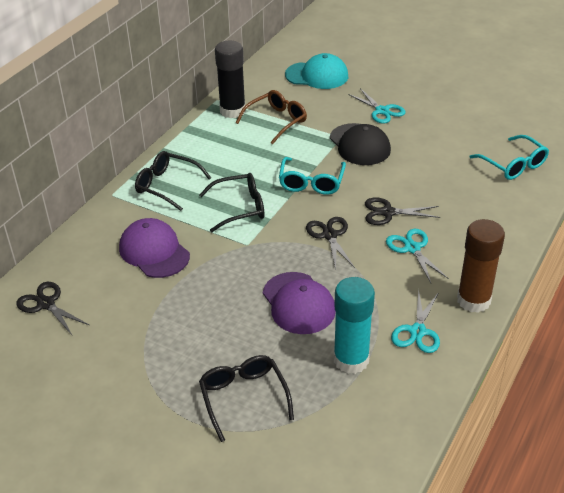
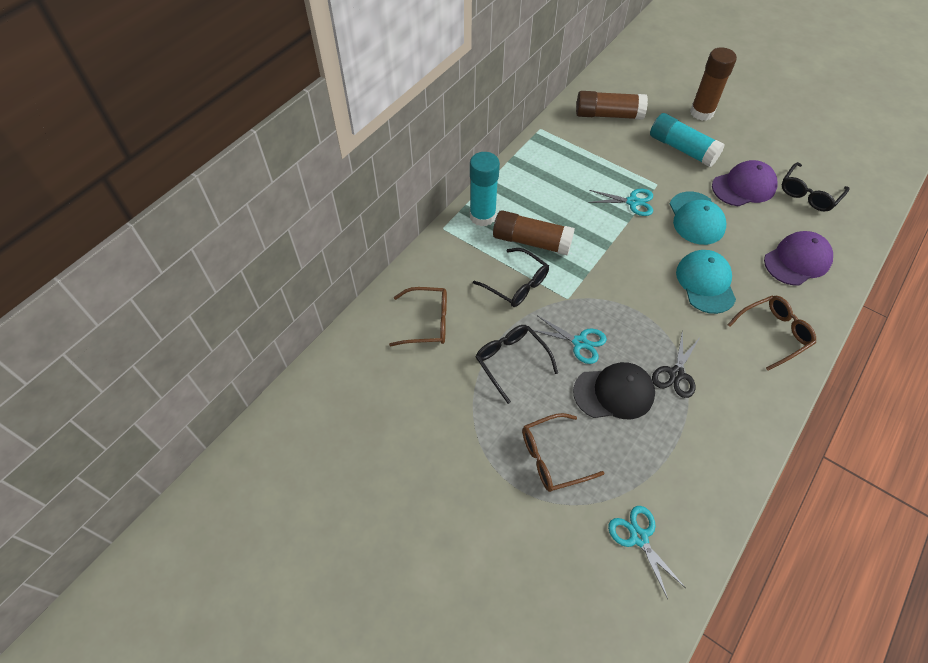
black glue stick: [215,41,246,118] = 1 -> none = 0
black scissors: [16,282,89,335] [306,217,355,269] [365,198,440,225] = 3 -> [652,330,701,398] = 1
brown glasses: [236,90,307,144] = 1 -> [389,287,447,346] [522,413,604,492] [727,295,816,371] = 3
brown glue stick: [457,219,505,313] = 1 -> [493,210,575,255] [576,91,648,120] [690,47,737,121] = 3
turquoise cap: [285,53,348,89] = 1 -> [670,192,726,245] [676,250,736,314] = 2
turquoise glasses: [279,157,346,195] [470,135,549,180] = 2 -> none = 0
turquoise glue stick: [334,277,375,374] = 1 -> [470,152,500,226] [650,113,725,167] = 2

